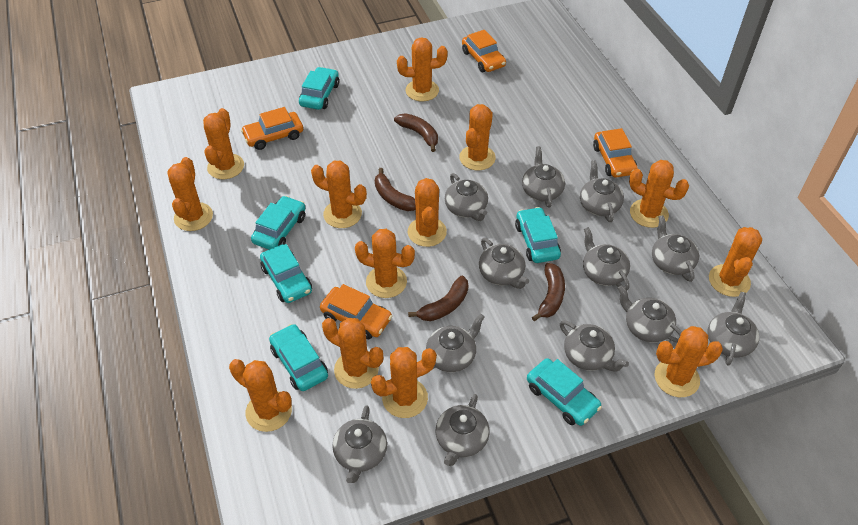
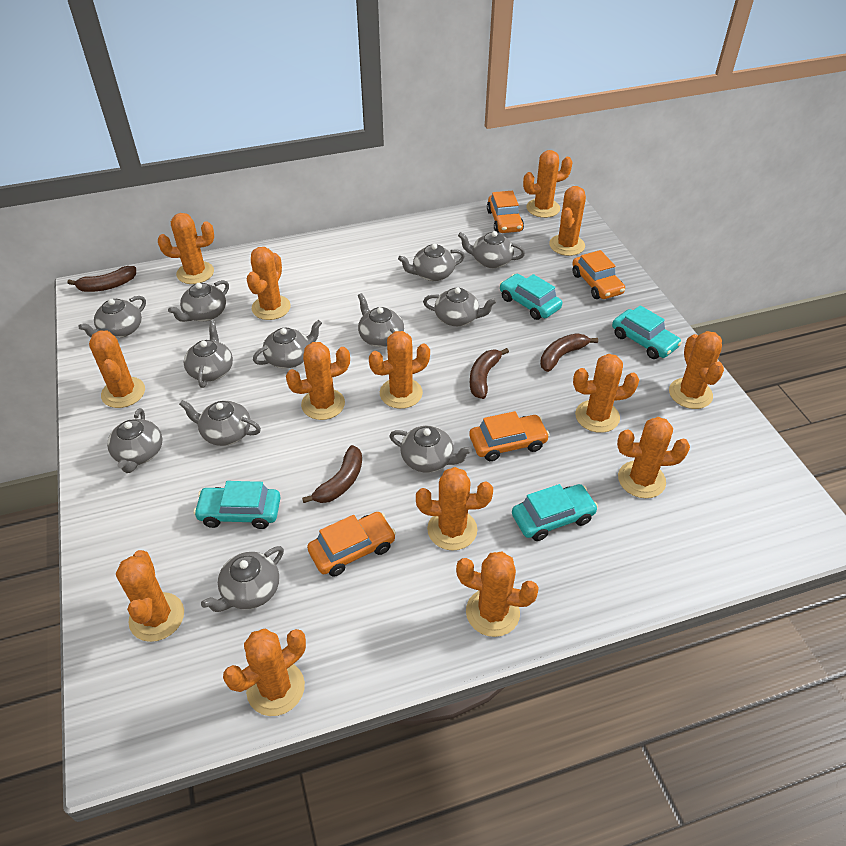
orange cactus: [167,157,213,231] [203,108,244,179] [229,359,292,432] [311,161,367,228] [322,318,383,389] [355,229,415,298] [371,347,436,418] [397,37,448,101] [408,178,447,247] [459,104,496,170] [629,160,689,228] [654,326,723,397] [709,227,762,297] = 13 -> [89,331,145,408] [116,550,184,642] [158,213,214,284] [223,629,306,716] [247,247,291,320] [286,342,350,420] [369,331,430,409] [416,467,493,550] [456,552,539,637] [523,150,573,218] [549,186,586,256] [573,354,639,433] [617,417,690,498] [669,331,724,409] = 14
turquoise car: [251,196,305,250] [260,244,312,303] [269,324,328,391] [299,67,339,110] [515,207,561,263] [527,358,602,426] = 6 -> [194,481,281,529] [500,274,562,320] [512,484,598,541] [612,305,682,359] = 4

